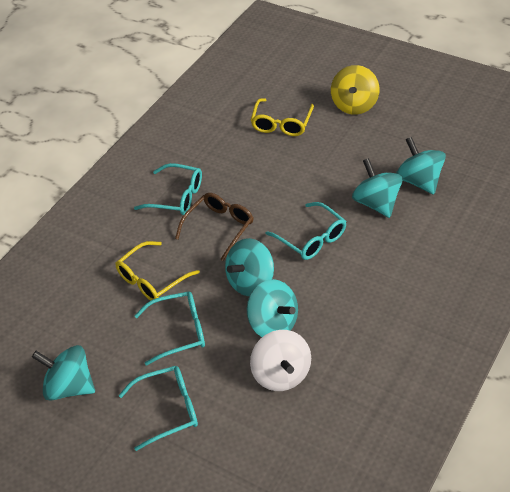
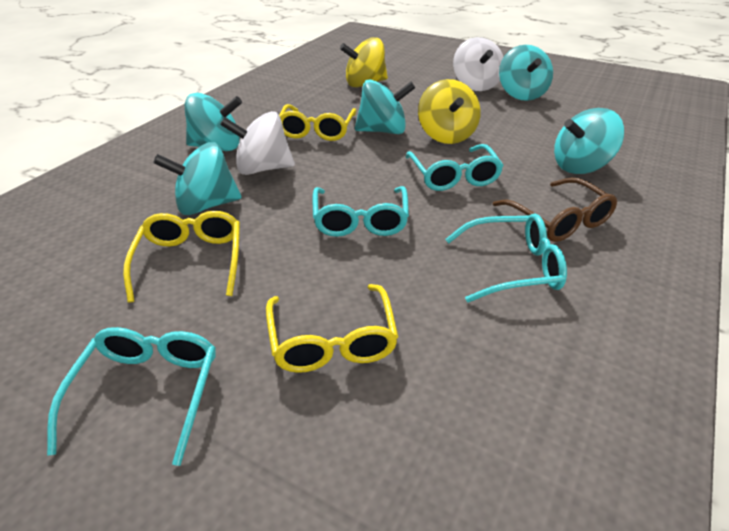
white spinning top: [250,330,311,391] = 1 -> [220,111,295,175] [453,37,503,91] = 2
yellow glasses: [116,241,200,301] [251,98,314,136] = 2 -> [123,211,240,303] [266,284,399,373] [279,104,356,141] = 3
yellow spinning top: [331,65,379,115] = 1 -> [340,37,388,88] [418,79,481,144] = 2

